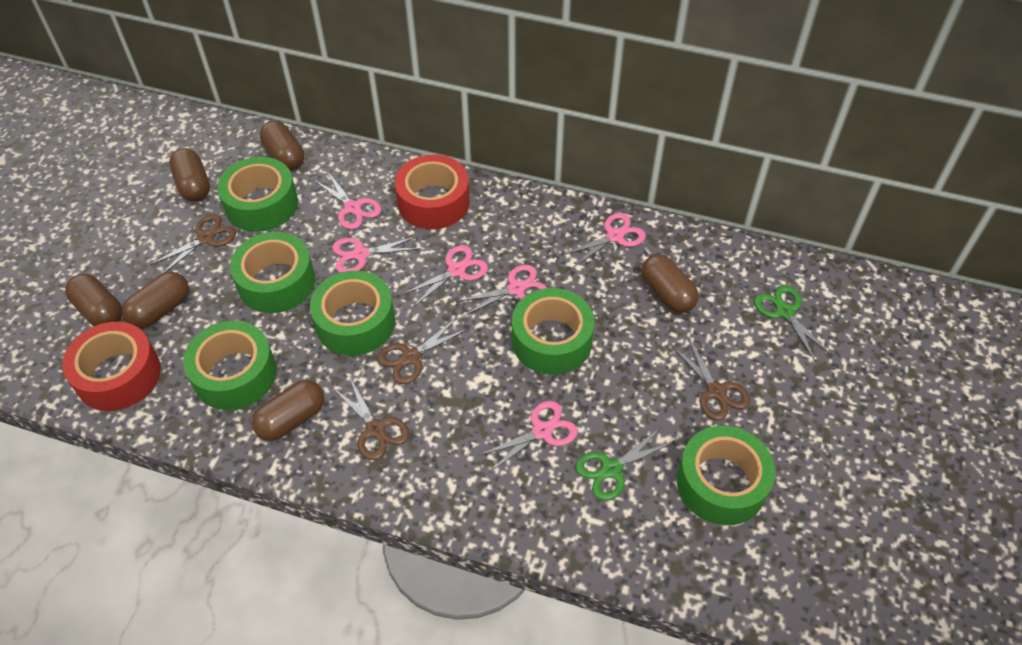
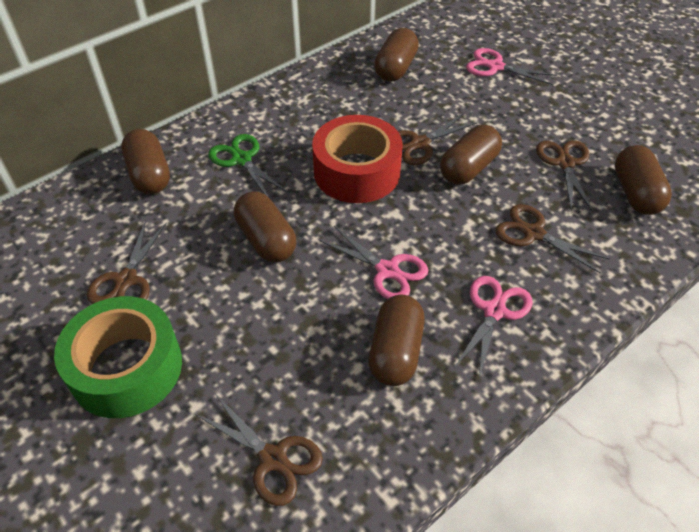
brown scissors: [150,214,236,274] [332,376,410,460] [377,318,469,384] [672,338,751,420] = 4 -> [87,220,167,304] [195,394,323,506] [398,113,478,165] [495,204,610,274] [536,140,593,212] = 5
green scissors: [575,427,674,501] [754,285,831,361] = 2 -> [208,134,288,197] = 1
green tape: [183,321,277,410] [217,157,298,232] [230,232,315,313] [310,271,395,356] [512,288,594,375] [677,426,775,525] = 6 -> [54,296,182,418] = 1
pink scissors: [314,172,381,229] [332,236,421,273] [402,245,488,307] [456,265,547,316] [478,401,578,472] [563,213,646,268] = 6 -> [319,226,428,299] [454,276,533,378] [466,48,557,85] = 3
red tape: [62,322,161,411] [395,155,470,229] = 2 -> [312,115,403,203] = 1

